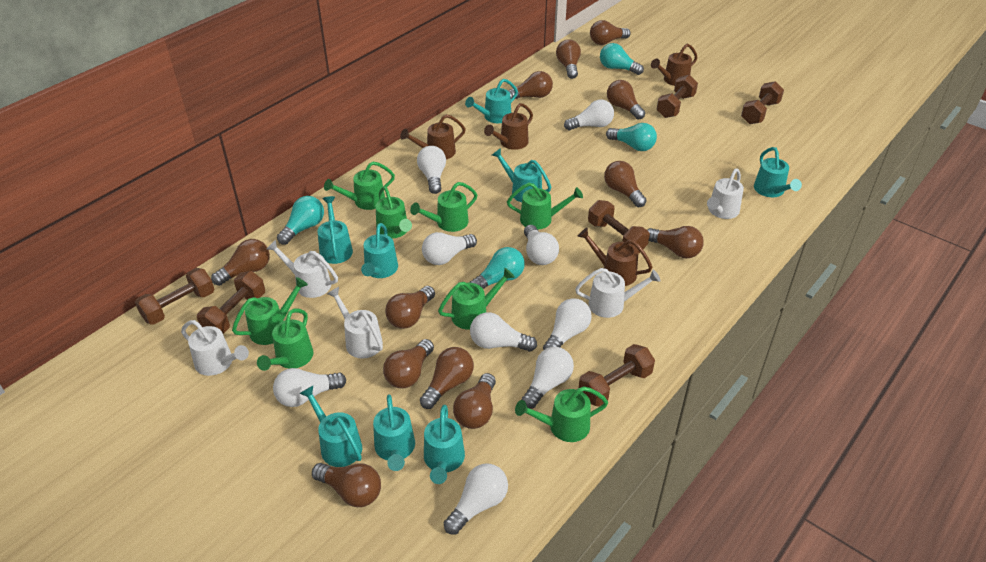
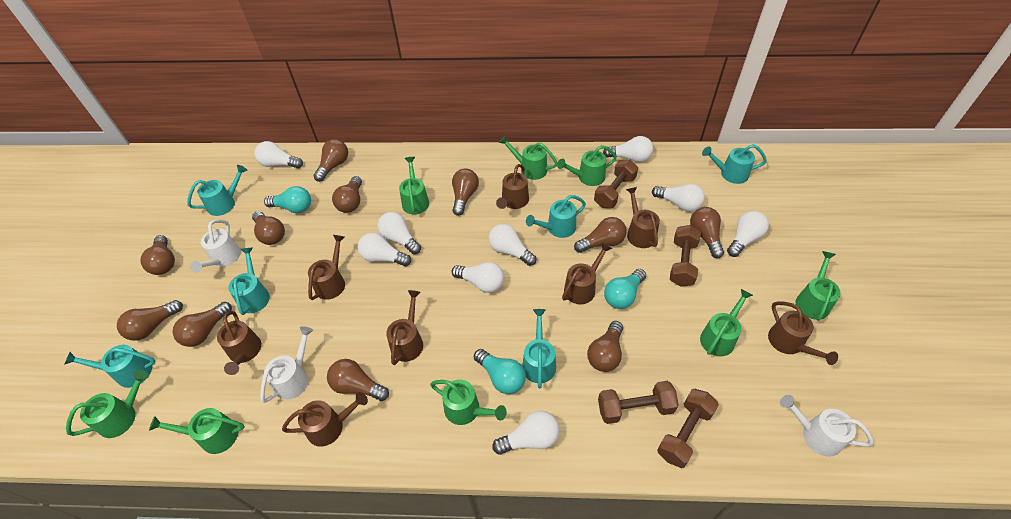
brown dumbbell: [135,268,215,325] [197,271,265,334] [579,344,655,407] [588,200,650,253] [657,75,698,118] [741,81,784,124] = 6 -> [594,159,638,208] [598,381,679,424] [657,389,719,468] [670,225,701,287] = 4
brown light bulb: [211,239,270,286] [312,463,381,507] [383,339,434,388] [385,286,435,329] [420,347,474,409] [453,373,496,429] [508,71,553,100] [556,39,581,79] [590,20,631,45] [604,161,647,207] [607,80,645,120] [647,226,704,259] = 12 -> [117,300,183,341] [140,235,175,275] [173,302,232,347] [252,211,285,245] [314,139,348,182] [327,359,389,401] [332,176,362,213] [452,168,479,216] [574,217,627,253] [587,321,623,372] [690,207,724,258] = 11
brown watering can: [400,114,466,159] [484,103,533,150] [578,228,653,286] [651,44,698,86] = 4 -> [217,311,261,375] [282,392,368,446] [308,235,345,300] [386,290,423,365] [496,164,529,209] [562,243,612,304] [626,187,660,248] [768,301,838,365] = 8
turquoise light bulb: [277,196,324,245] [469,247,525,289] [600,43,644,75] [606,123,657,151] = 4 -> [264,186,311,213] [474,349,526,394] [604,269,646,309] = 3
turquoise watering can: [299,386,362,467] [317,196,353,264] [361,223,398,278] [373,394,415,471] [424,405,465,484] [465,79,518,123] [492,148,551,202] [754,147,802,197] = 8 -> [64,345,156,388] [187,165,247,216] [228,247,270,315] [522,309,556,388] [526,195,586,238] [702,144,767,184] = 6
white watering can: [181,320,249,376] [267,240,338,298] [327,287,383,358] [575,268,660,318] [707,168,744,219] = 5 -> [190,220,241,273] [260,326,313,403] [780,395,873,457] = 3

